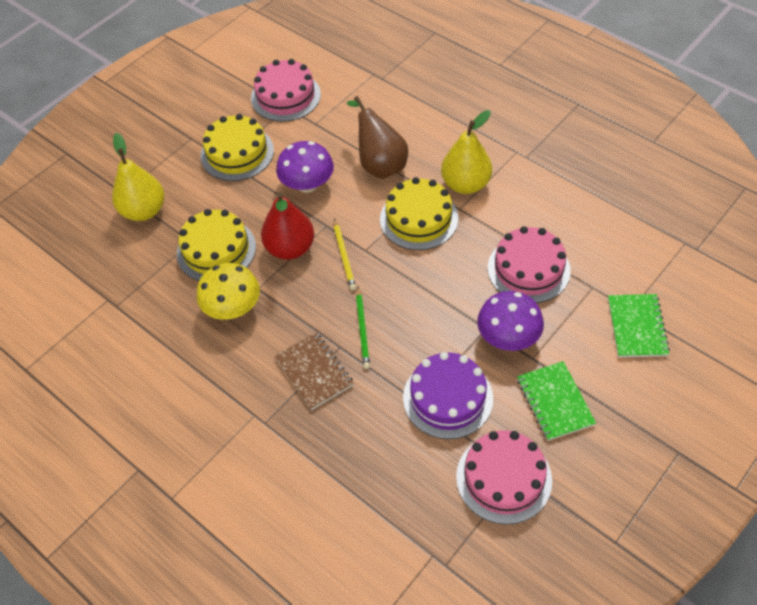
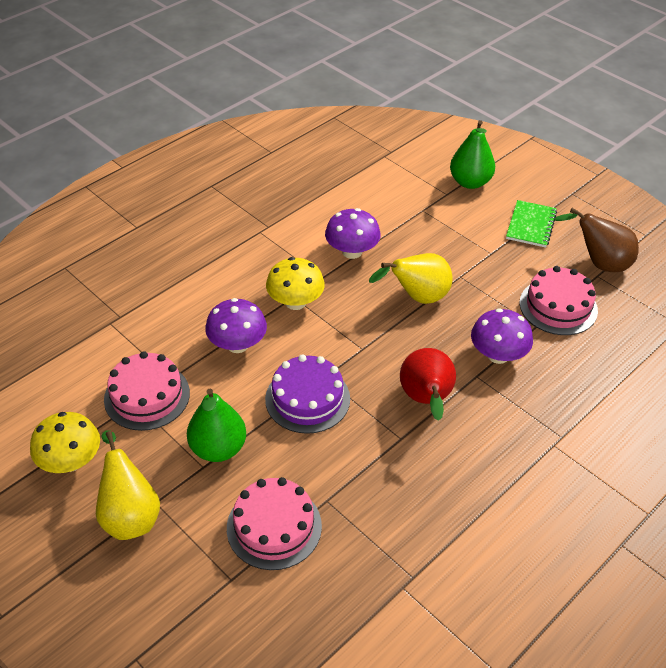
brown notebook: [274,332,354,410] = 1 -> none = 0
green notebook: [517,361,596,441] [608,294,670,357] = 2 -> [506,200,557,248] = 1
green pear: none = 0 -> [187,389,246,462] [450,120,495,189] = 2
green pencil: [356,287,370,369] = 1 -> none = 0
purple mushroom: [276,141,334,193] [477,291,544,351] = 2 -> [205,298,267,353] [325,208,381,259] [471,308,533,364] = 3
yellow cake: [177,209,256,281] [201,114,274,181] [380,177,458,250] = 3 -> none = 0
yellow mushroom: [197,263,260,320] = 1 -> [30,412,100,473] [266,257,325,310] = 2
yellow pencil: [334,218,356,290] = 1 -> none = 0

